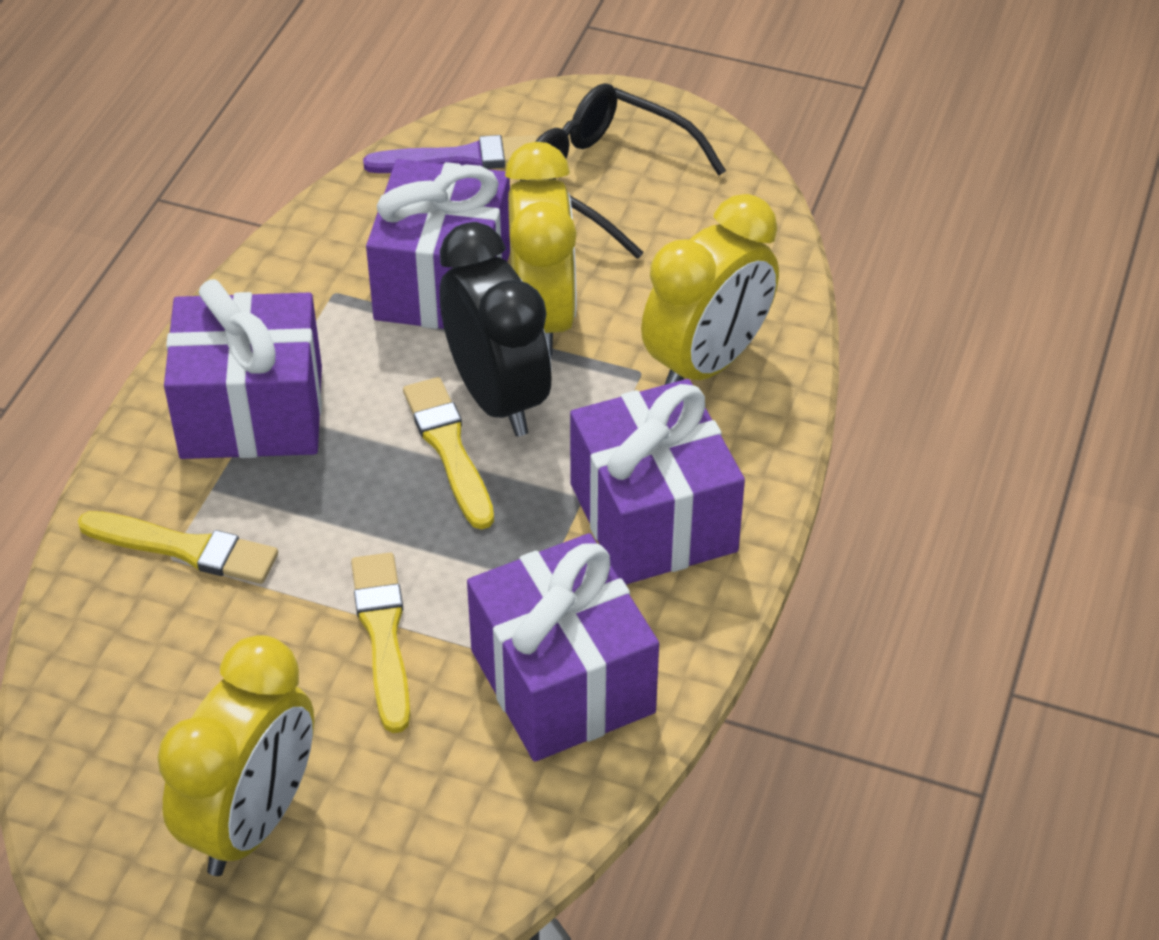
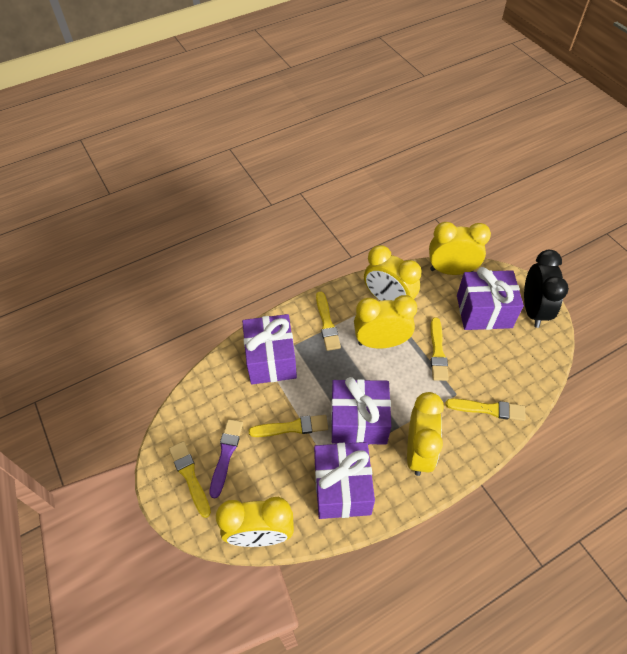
black glasses: [520,83,726,259] = 1 -> none = 0
yellow brush: [78,511,278,584] [351,553,410,733] [403,377,494,529] = 3 -> [169,441,211,518] [249,415,328,437] [316,292,341,351] [431,317,449,381] [445,398,526,421] = 5
yellow clock: [157,635,314,876] [505,142,577,356] [641,194,779,385] = 3 -> [216,497,294,547] [354,295,417,349] [364,245,421,301] [407,392,444,476] [429,222,491,275] = 5

